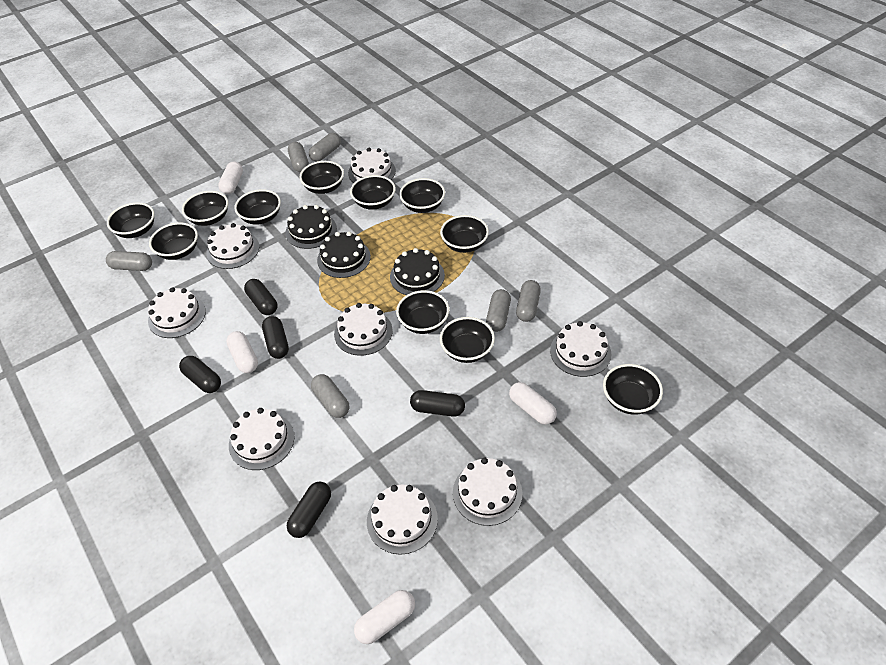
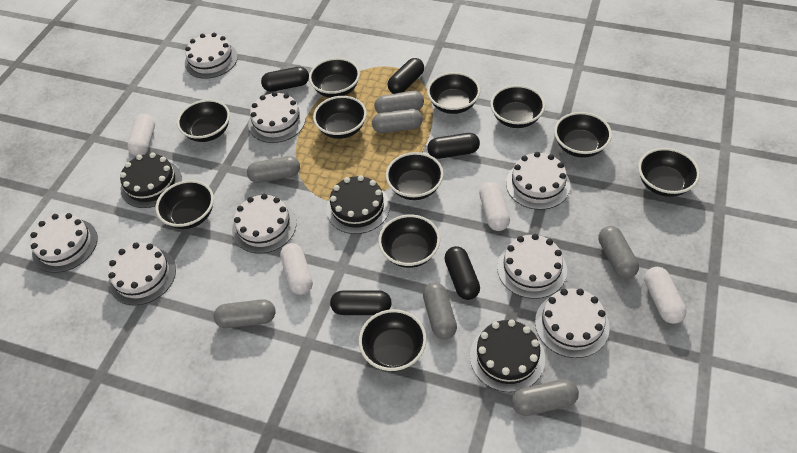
grey capsule: [106,251,152,271] [288,142,309,172] [309,133,341,162] [311,374,349,418] [486,289,511,332] [516,280,541,322] = 6 -> [214,299,276,328] [247,156,300,183] [372,109,423,133] [374,91,424,114] [423,282,457,340] [512,379,579,416] [598,226,639,279] = 7

